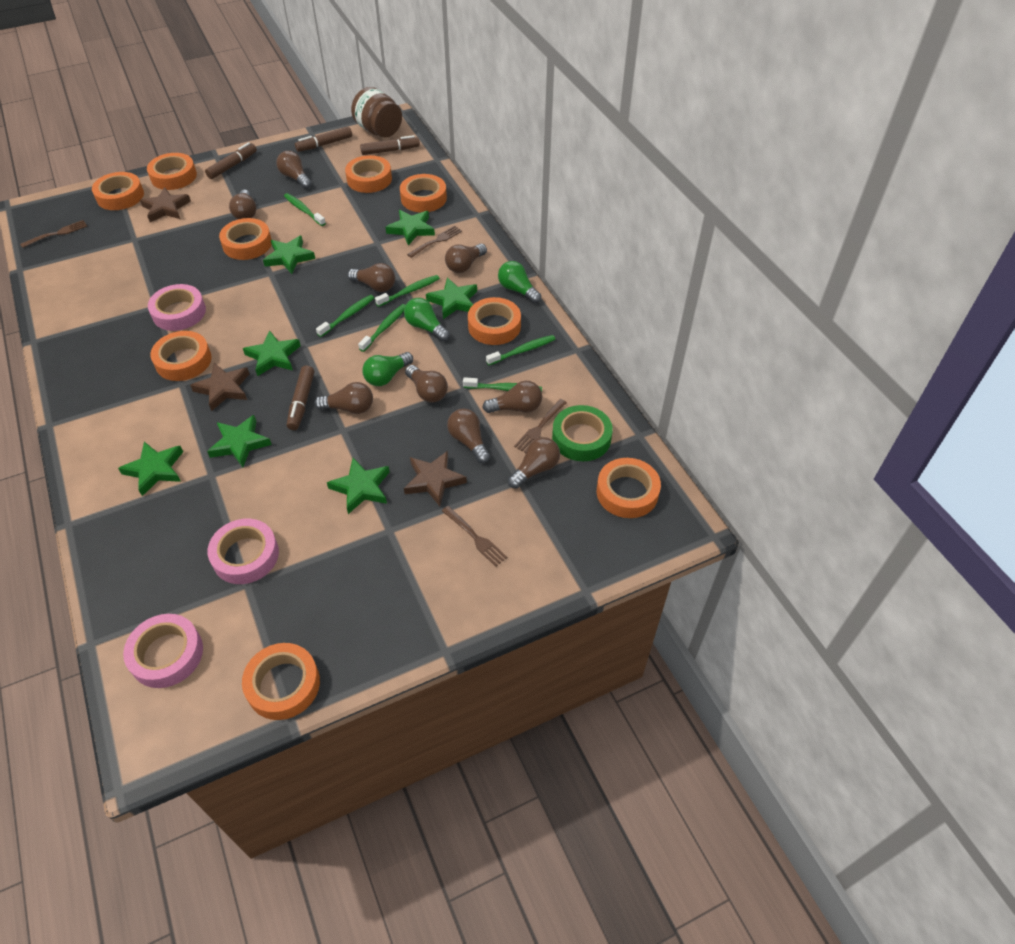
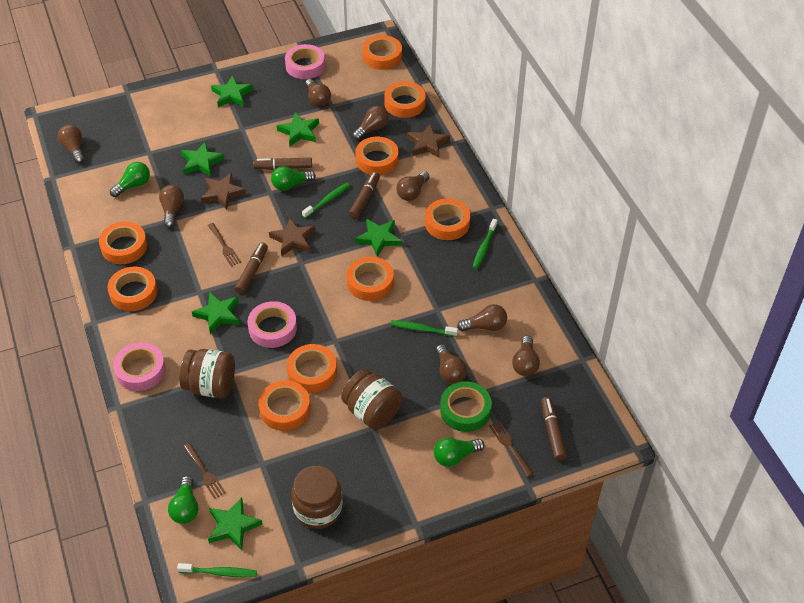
brown fork: [20,220,87,248] [407,226,462,258] [442,506,507,567] [514,399,567,453] = 4 -> [184,443,226,499] [208,223,241,266] [489,421,533,477] = 3
brown jar: [351,87,402,138] = 1 -> [179,349,235,398] [291,466,343,529] [341,369,402,429] = 3
brown light bulb: [229,190,256,219] [276,151,311,189] [314,382,373,414] [348,263,395,292] [405,365,448,403] [445,244,487,273] [447,409,490,463] [483,381,542,413] [508,437,560,489] = 9 -> [58,125,84,163] [159,185,184,228] [305,79,331,107] [352,106,389,140] [396,171,430,201] [436,344,467,384] [457,304,507,331] [512,336,540,376] = 8
green light bulb: [362,352,413,386] [404,298,450,341] [498,261,541,303] = 3 -> [110,162,150,197] [168,476,198,524] [271,166,316,191] [434,437,485,467] = 4
green star: [118,442,183,496] [207,415,272,467] [243,331,301,376] [263,236,315,274] [327,458,390,514] [386,210,435,245] [426,277,477,319] = 7 -> [181,141,225,177] [192,292,239,335] [208,497,263,550] [211,75,253,107] [277,112,319,146] [355,219,402,257] = 6
green toothbrush: [284,193,326,226] [316,295,374,337] [358,304,406,352] [375,275,440,307] [463,377,542,392] [486,335,555,365] = 6 -> [177,563,257,577] [302,183,350,218] [391,320,458,337] [473,219,497,269] = 4

